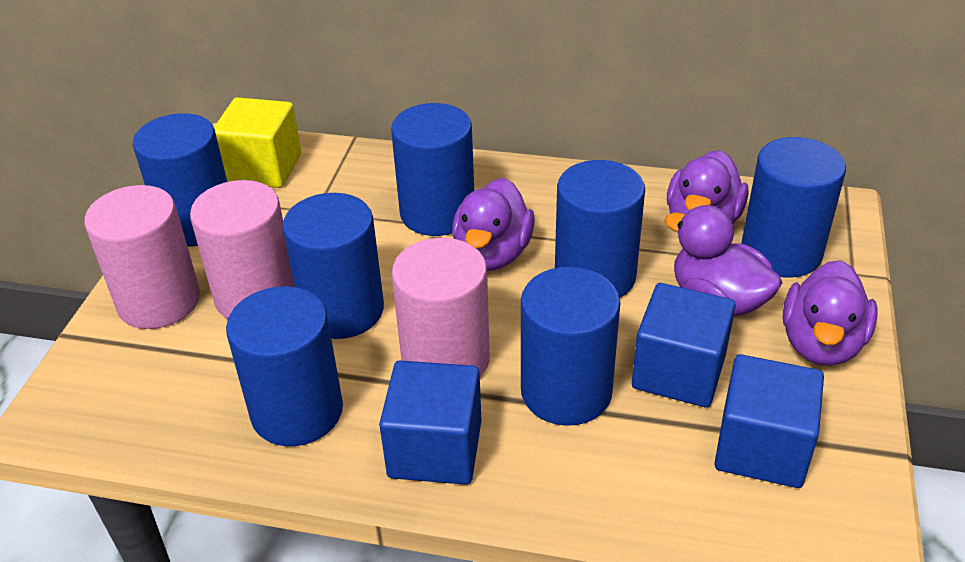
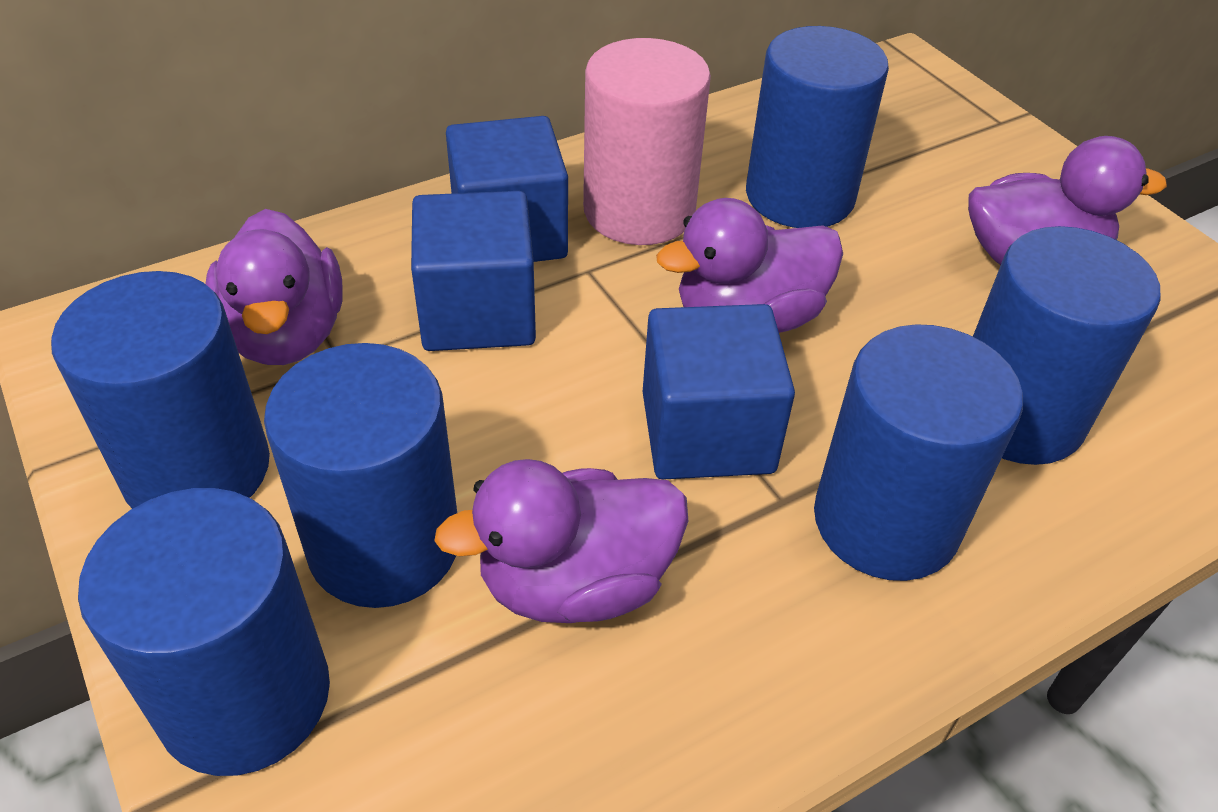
blue cylinder: [133,113,227,246] [226,286,343,446] [282,193,384,339] [391,103,474,236] [521,267,620,426] [555,160,645,298] [742,137,846,277] = 7 -> [51,271,270,509] [78,488,330,776] [264,343,457,608] [746,26,889,228] [814,324,1023,581] [973,226,1161,465] = 6
pink cylinder: [84,185,200,329] [190,180,295,319] [391,238,490,377] = 3 -> [583,38,711,245] = 1
yellow cube: [214,97,301,188] = 1 -> none = 0

